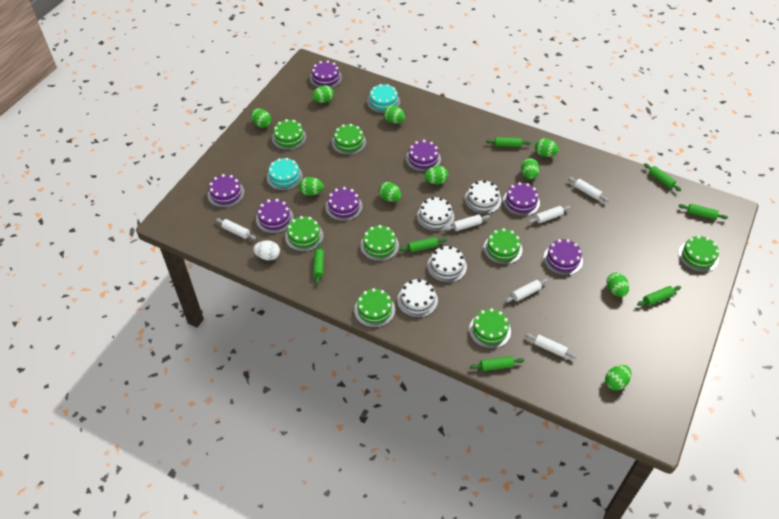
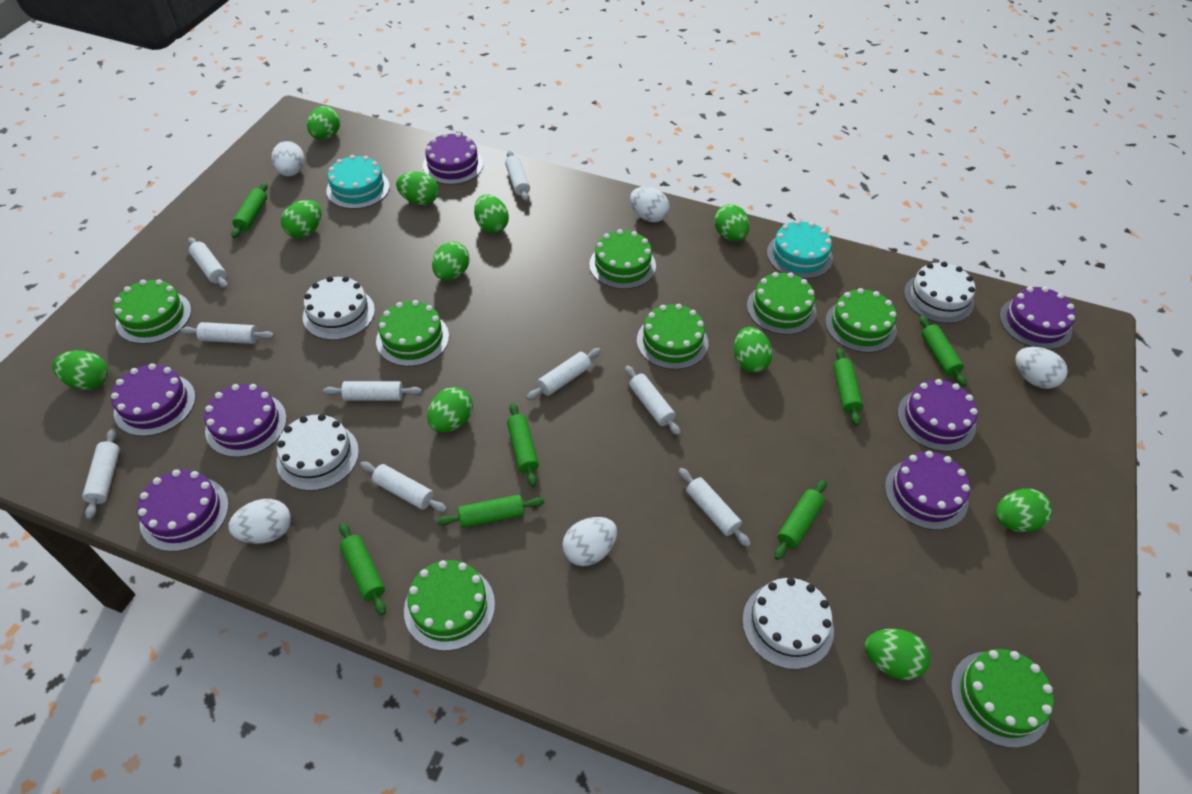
green egg: [251,109,271,128] [299,177,324,196] [312,85,334,103] [379,182,401,202] [384,105,405,123] [424,166,449,184] [521,158,540,179] [535,138,559,157] [605,365,631,390] [606,273,629,297] = 10 -> [52,350,108,390] [281,200,321,238] [307,106,340,140] [396,172,439,205] [427,387,473,432] [432,241,470,280] [474,194,509,233] [714,204,750,241] [734,327,773,373] [865,629,930,680] [996,489,1052,532] = 11
white egg: [253,240,280,260] = 1 -> [228,499,291,544] [271,141,305,176] [562,517,617,566] [630,187,670,222] [1015,347,1068,389] = 5
white rolling pin: [216,218,256,240] [445,214,490,231] [505,279,548,303] [526,333,577,359] [528,206,571,223] [568,177,609,202] = 6 -> [82,428,120,520] [181,322,274,344] [188,237,228,288] [323,381,422,401] [360,462,447,512] [505,151,530,201] [526,348,601,400] [625,365,681,436] [678,468,751,547] = 9

